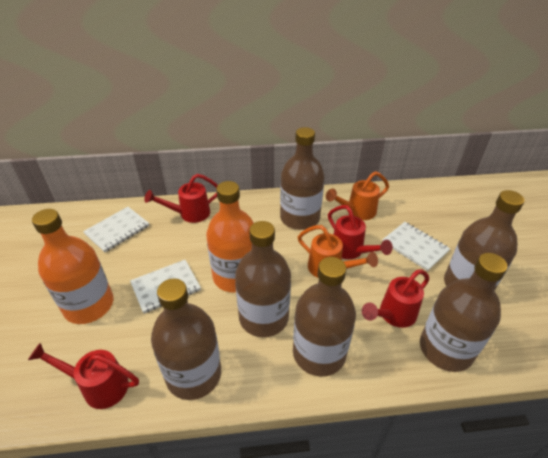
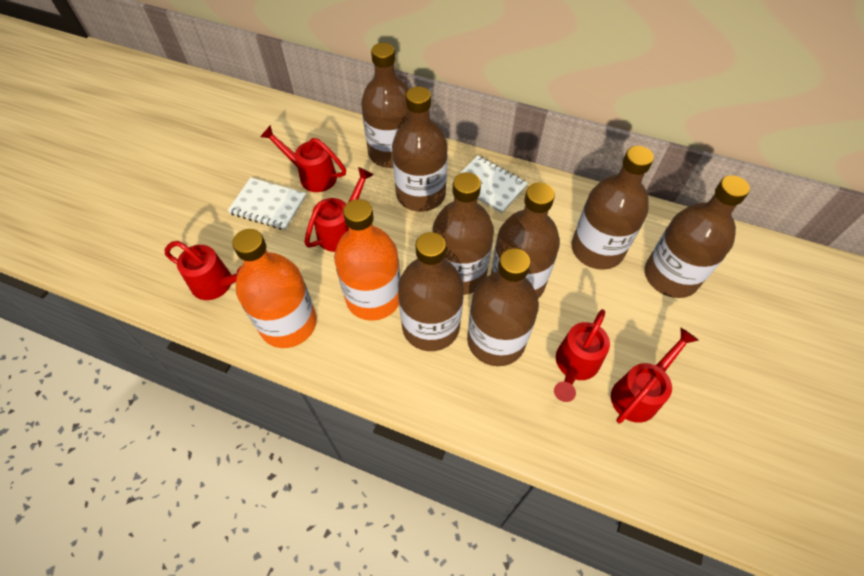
brown bottle: [151,278,221,400] [235,221,291,337] [280,127,325,230] [293,257,356,377] [420,253,507,372] [444,190,525,291] = 6 -> [361,43,409,168] [392,86,447,212] [398,232,464,351] [433,172,494,295] [467,248,539,366] [491,182,560,298] [572,146,654,270] [645,175,750,298] = 8
orange watering can: [298,225,378,278] [326,171,389,220] = 2 -> none = 0
red watering can: [28,343,139,409] [144,174,218,223] [328,205,393,259] [362,269,429,328] = 4 -> [165,241,241,300] [260,125,346,192] [304,167,374,252] [554,309,610,402] [611,328,699,423] = 5
white notebook: [83,207,149,252] [130,260,201,314] [382,222,450,271] = 3 -> [227,178,306,230] [451,155,528,213] = 2

